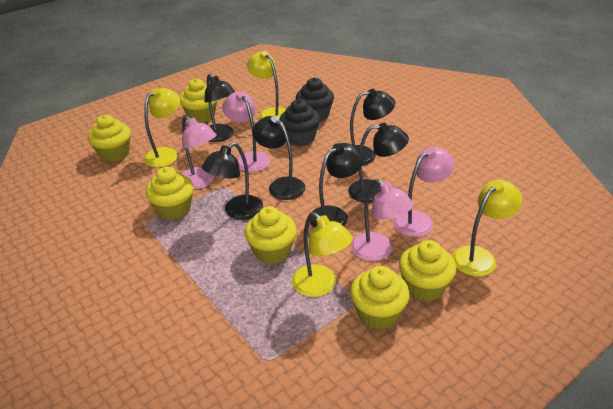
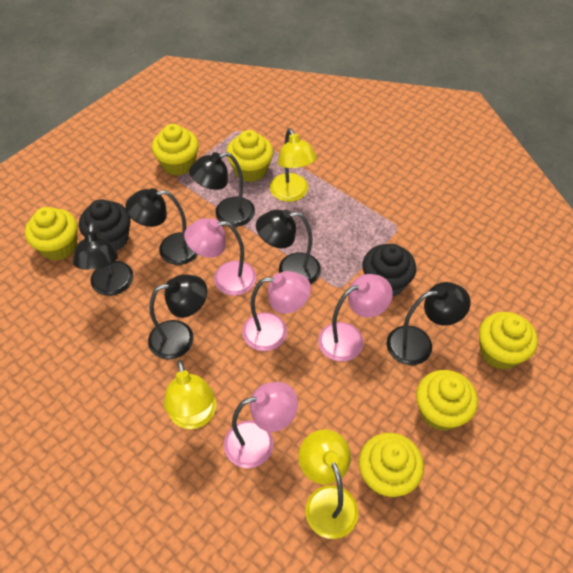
yellow lamp: [144,88,180,167] [247,51,286,119] [292,212,353,297] [452,180,522,277] = 4 -> [163,360,216,429] [270,128,317,202] [299,430,358,539] = 3

